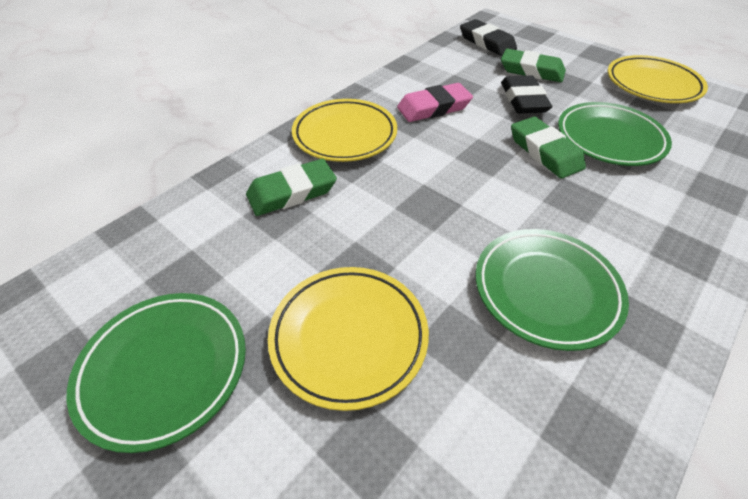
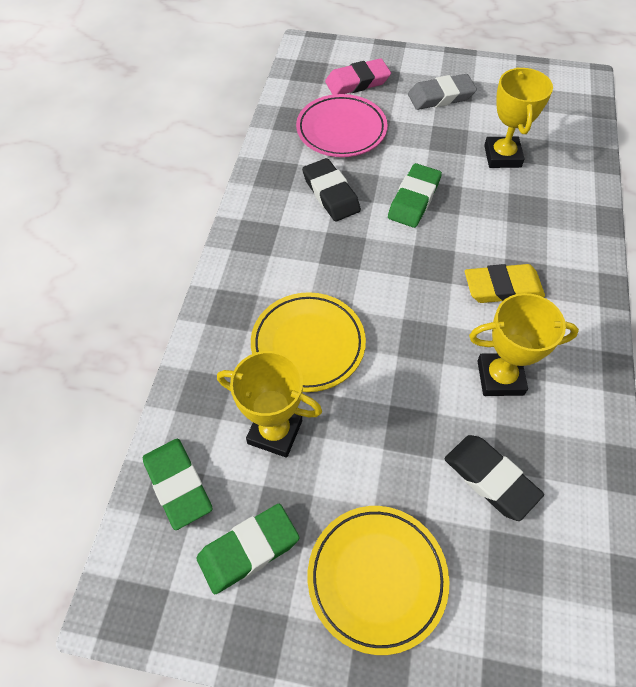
green plate: [67,293,246,453] [475,229,629,351] [558,102,672,166] = 3 -> none = 0
grey eraser: none = 0 -> [408,74,477,110] = 1
pink plate: none = 0 -> [296,94,388,157] = 1
yellow eraser: none = 0 -> [465,264,545,303] = 1
yellow plate: [268,267,429,411] [292,99,397,162] [607,55,708,103] = 3 -> [251,292,366,392] [308,506,449,655] = 2
yellow trophy: none = 0 -> [217,351,322,458] [469,293,579,396] [484,67,553,168] = 3

